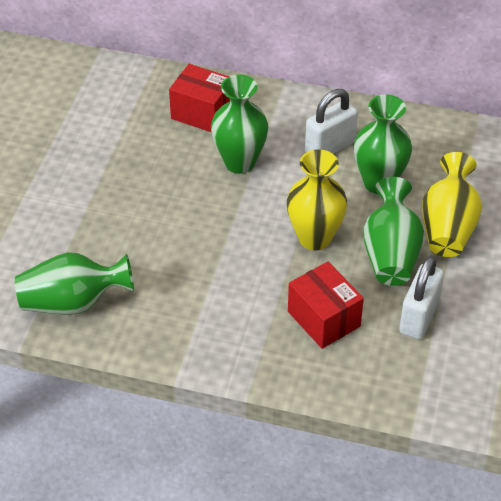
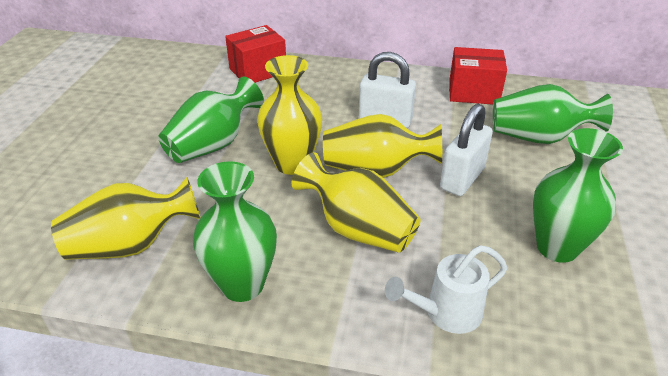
white watering can: none = 0 -> [385,245,507,334] = 1
yellow vase: [287,149,347,251] [422,152,482,257] = 2 -> [51,177,201,260] [257,55,322,175] [292,152,421,253] [323,114,442,178] = 4

